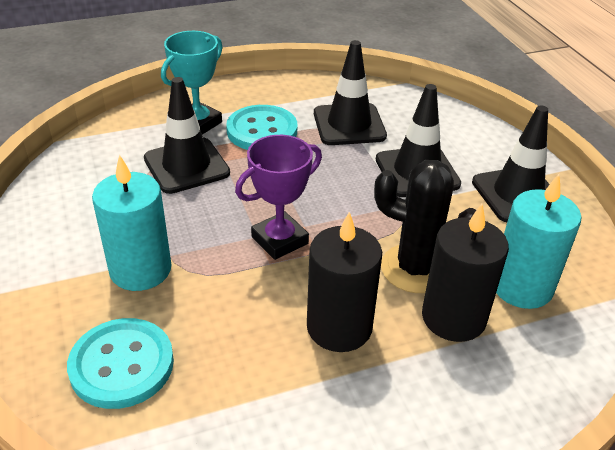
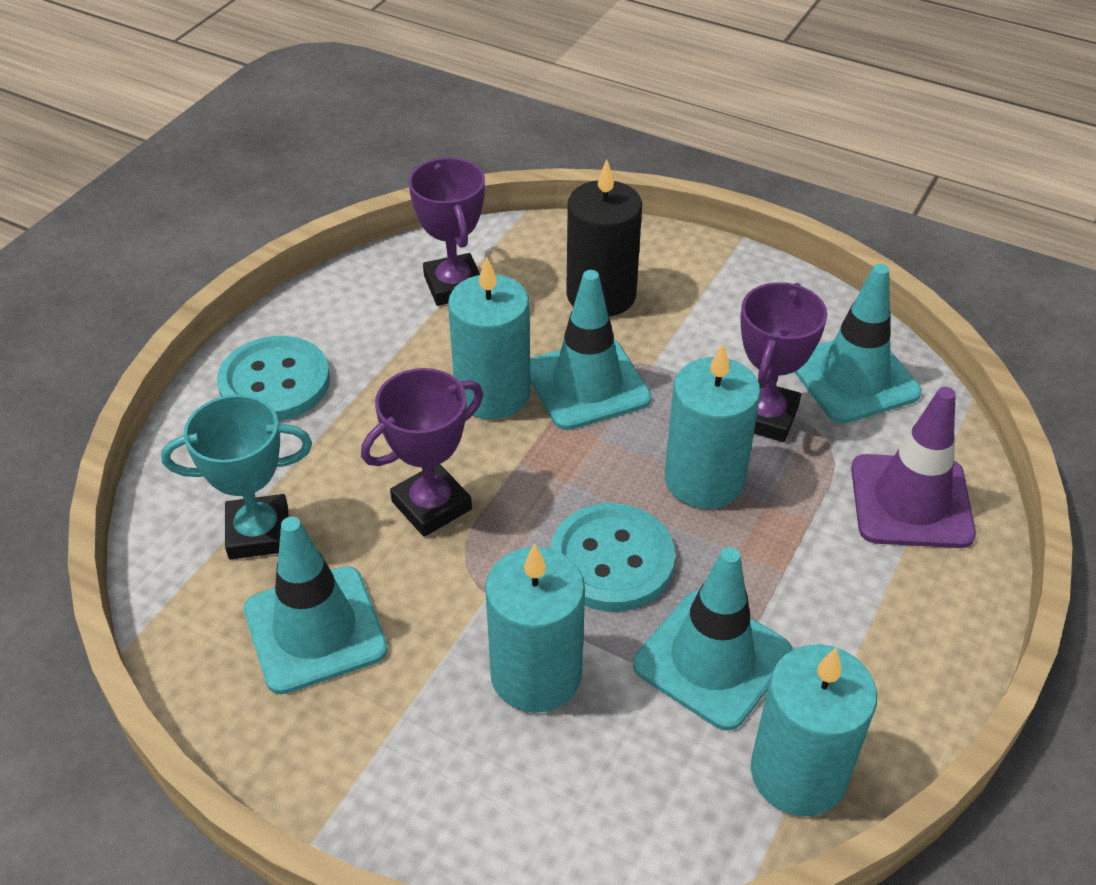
black cactus: [374,160,476,293] = 1 -> none = 0
black candle: [307,212,382,352] [422,204,509,342] = 2 -> [566,160,642,317] = 1
black traffic cone: [144,77,230,194] [314,40,387,145] [376,84,461,197] [472,106,550,222] = 4 -> none = 0
purple traffic cone: none = 0 -> [851,387,976,548] = 1
purple trophy: [235,135,322,260] = 1 -> [361,368,483,537] [408,158,485,306] [740,282,828,442] = 3
turquoise candle: [92,154,171,291] [496,174,582,309] = 2 -> [448,257,531,419] [485,543,585,713] [665,343,761,509] [751,644,877,816] = 4
turquoise traffic cone: none = 0 -> [244,517,388,694] [530,270,651,430] [633,547,792,731] [794,264,922,424] = 4

